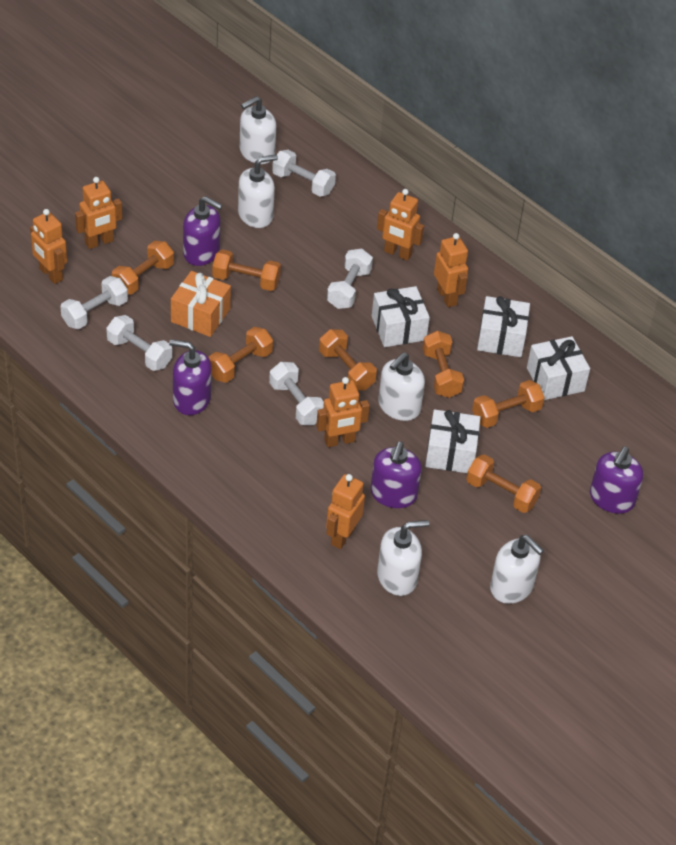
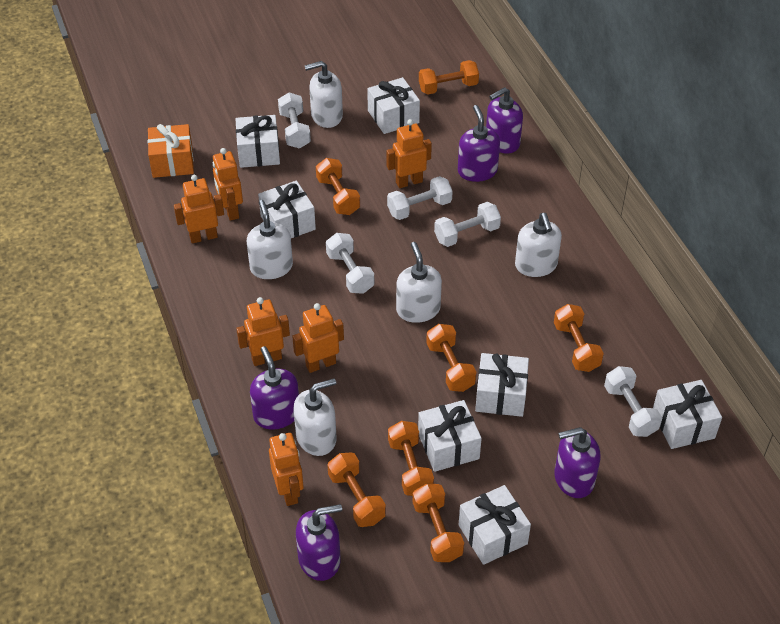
purple soap dispenser: [169,339,212,415] [183,196,222,266] [370,441,422,508] [590,447,643,514] = 4 -> [250,346,299,430] [296,504,342,581] [458,105,500,182] [486,87,523,154] [554,427,601,498] = 5
white gift: [372,286,430,347] [425,409,481,473] [477,296,530,357] [527,336,590,400] = 4 -> [235,115,280,168] [258,181,316,238] [367,77,420,134] [418,400,482,472] [458,485,531,565] [475,353,529,417] [653,380,722,449] = 7

